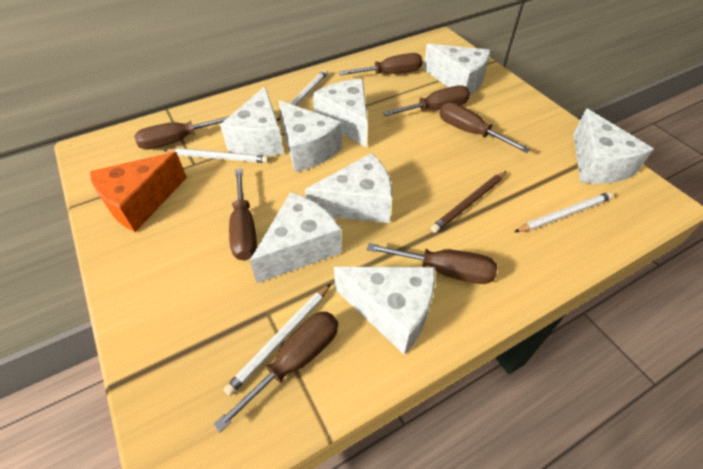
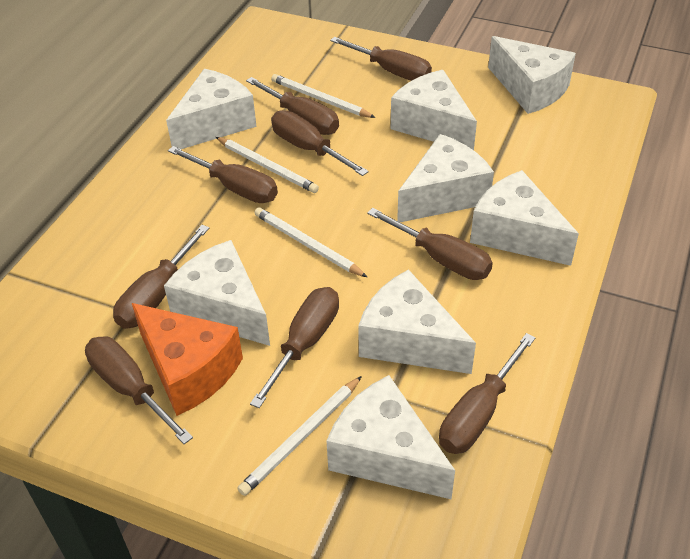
brown pencil: [431,171,506,233] = 1 -> none = 0
brown screwdriver: [134,116,229,150] [213,312,338,432] [229,169,257,261] [339,53,422,76] [367,243,498,284] [383,86,470,116] [439,102,531,153] = 7 -> [85,336,193,444] [113,225,209,329] [168,146,278,203] [246,77,339,135] [250,287,339,408] [271,110,369,176] [330,37,432,81] [367,208,493,280] [439,333,536,454] = 9

